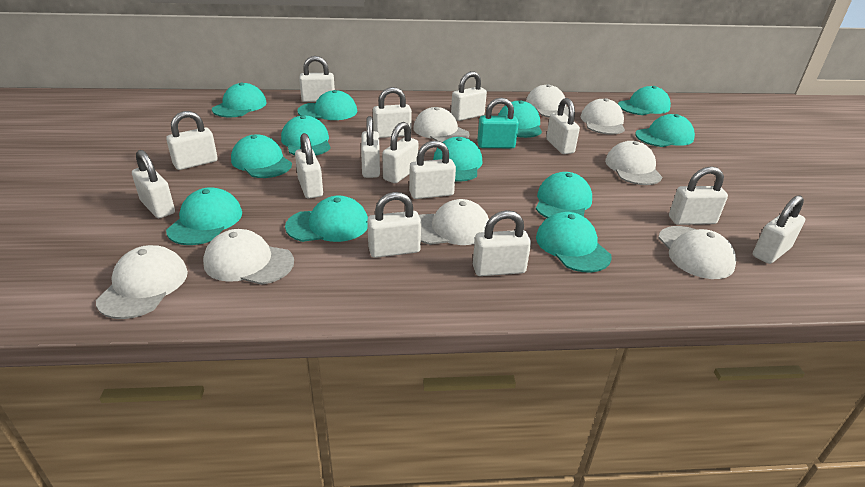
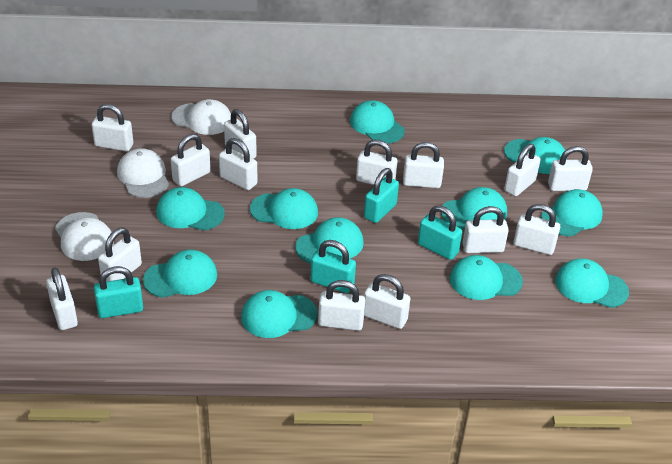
turquoise cap: [166,187,242,245] [212,82,267,117] [231,134,292,178] [281,115,331,156] [285,196,368,242] [297,90,357,120] [433,137,482,182] [498,100,542,138] [536,172,592,218] [536,212,612,272] [618,86,671,115] [635,114,695,147] = 12 -> [143,250,217,298] [156,187,225,230] [241,290,318,338] [250,188,318,229] [295,217,364,264] [350,100,405,144] [441,187,507,229] [450,255,523,300] [504,137,567,174] [541,189,603,236] [555,258,629,308] = 11
turquoise padlock: [477,98,519,148] = 1 -> [94,266,143,318] [311,240,356,293] [364,168,399,223] [418,205,462,260] = 4
white cap: [96,245,188,319] [203,229,294,285] [413,107,469,142] [419,199,489,245] [526,84,569,118] [581,98,625,135] [605,141,662,185] [658,226,736,279] = 8 -> [55,212,114,261] [117,148,169,198] [171,99,231,135] = 3

